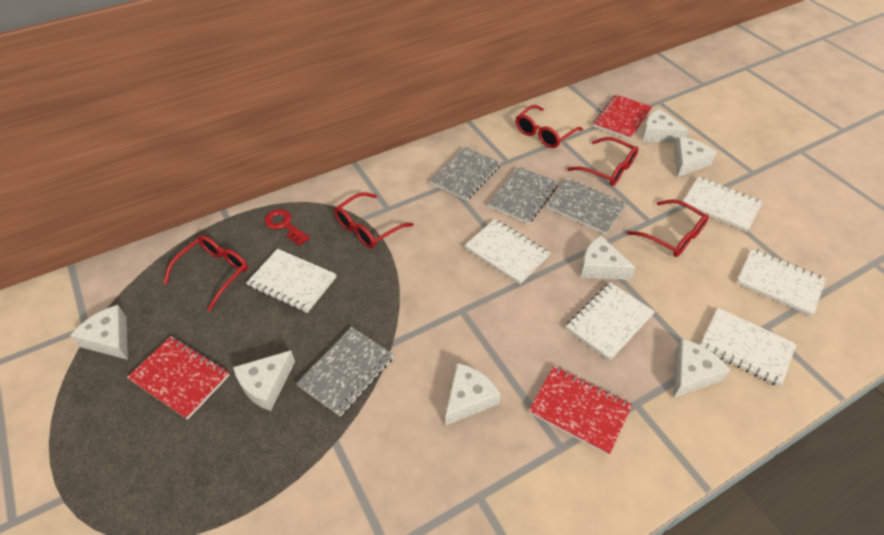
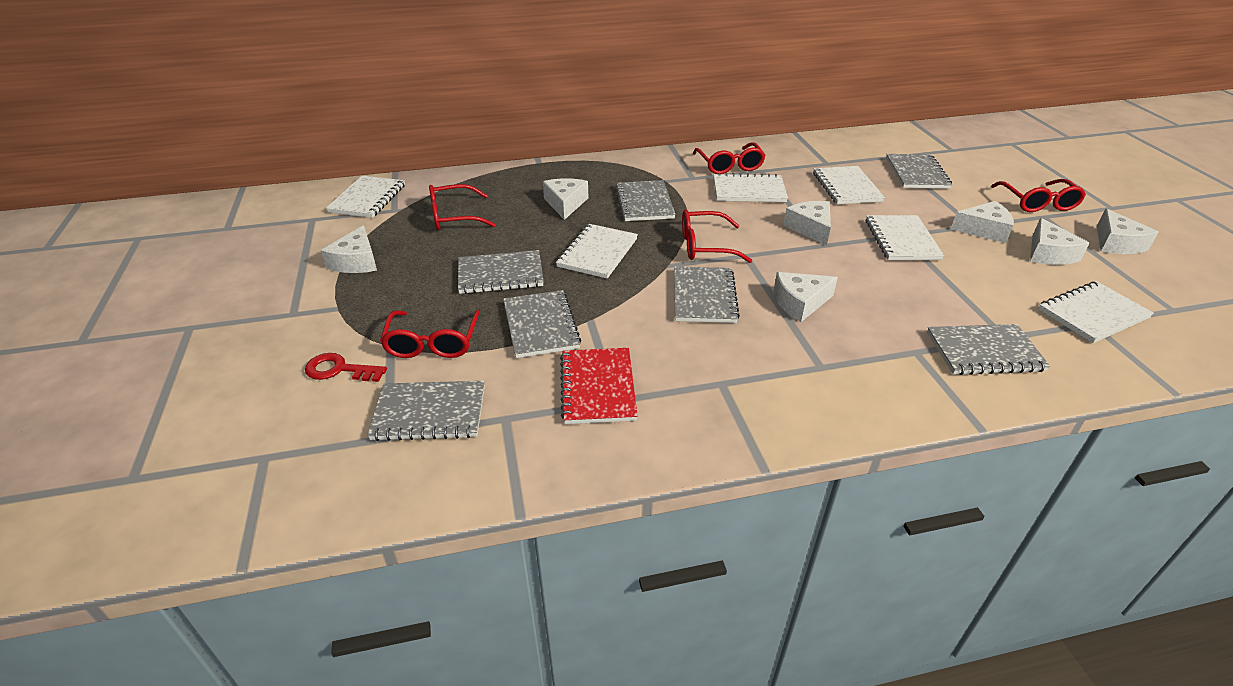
grey notebook: [296,327,394,417] [430,147,501,201] [488,166,558,224] [546,179,627,234] = 4 -> [367,381,485,441] [458,250,544,294] [503,290,581,358] [615,180,676,221] [674,266,740,323] [886,154,952,189] [927,324,1050,375] = 7
red notebook: [127,336,230,420] [528,366,632,455] [593,94,652,140] = 3 -> [560,348,638,424] = 1

